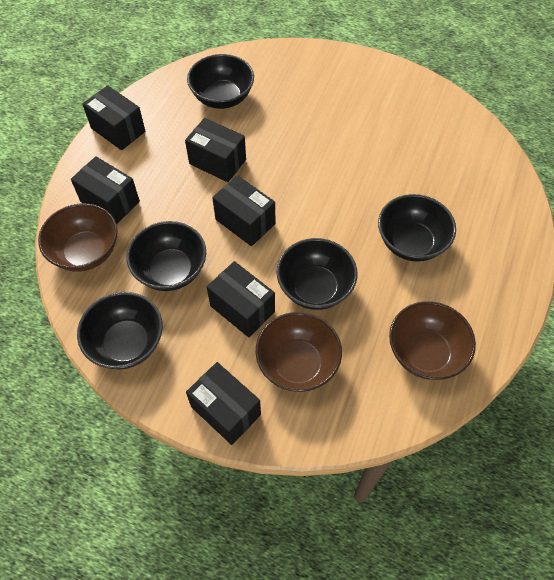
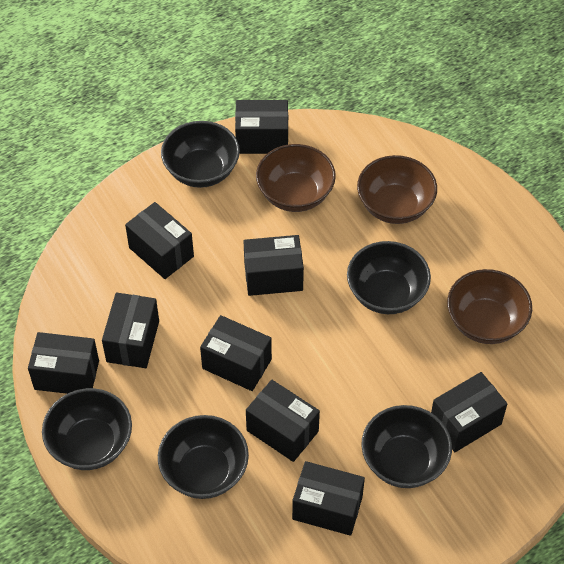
black box: [71,156,140,224] [83,85,145,150] [185,118,246,182] [186,362,261,445] [207,261,275,337] [212,175,275,246] = 6 -> [28,332,99,394] [102,292,159,368] [125,202,194,279] [200,315,272,391] [235,100,288,154] [244,235,304,296] [246,380,320,462] [292,461,365,536] [431,372,507,452] = 9

